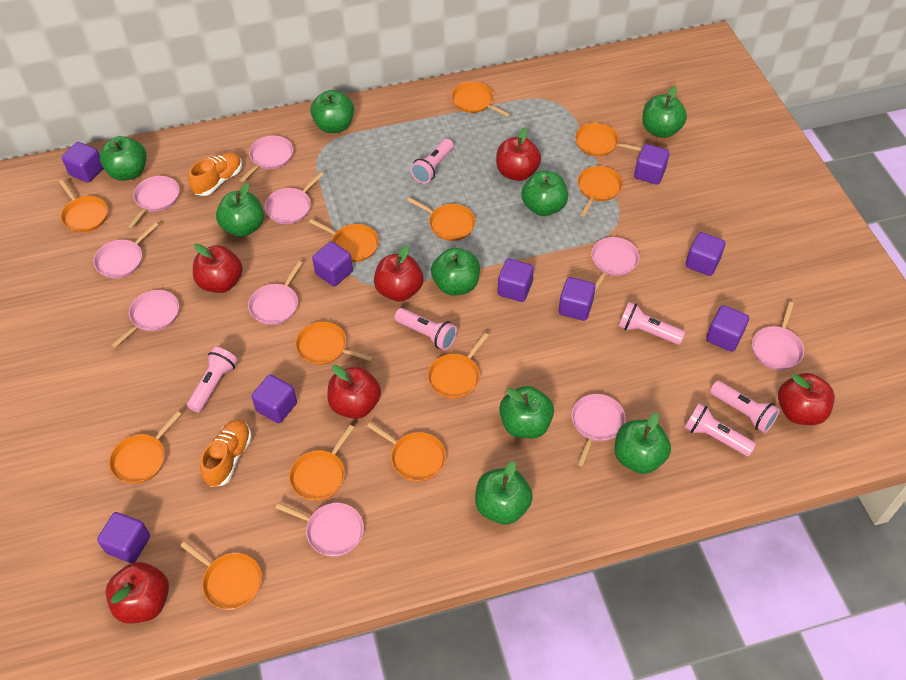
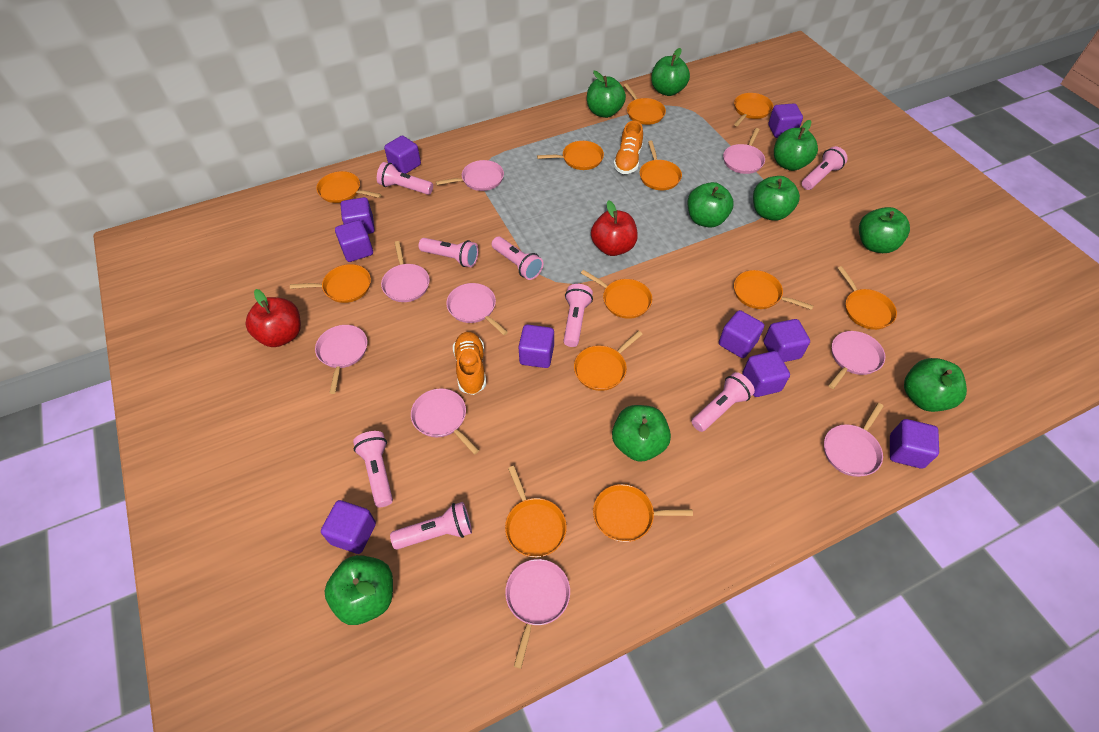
pink flashlight: [187,347,237,413] [394,308,457,350] [410,139,454,184] [619,302,685,345] [684,403,756,456] [710,381,780,433] = 6 -> [353,431,393,507] [377,162,433,195] [390,502,472,550] [419,238,478,267] [492,237,543,280] [563,284,593,347] [692,372,755,432] [802,146,848,190] = 8
pink pan: [93,222,159,278] [111,290,179,348] [128,176,179,228] [240,135,293,182] [248,261,302,325] [265,172,324,224] [275,503,364,557] [572,394,626,467] [591,237,640,292] [752,302,804,370] = 10 -> [315,325,367,394] [381,241,430,302] [411,388,479,454] [436,160,504,191] [446,283,508,335] [505,559,570,669] [723,128,765,174] [824,403,884,477] [828,331,885,389] = 9
purple cube: [62,142,103,182] [97,512,150,563] [251,375,297,423] [312,241,353,286] [497,259,534,302] [559,277,596,321] [634,144,670,184] [686,232,725,276] [706,305,749,352] = 9 -> [321,500,376,554] [335,220,373,262] [341,197,375,234] [384,136,421,174] [518,324,554,368] [719,310,764,358] [742,351,790,397] [764,319,810,362] [768,103,803,138] [890,419,939,469] = 10
red apple: [105,562,169,624] [193,244,243,293] [327,365,381,419] [374,245,423,302] [496,127,541,181] [778,373,835,425] = 6 -> [245,289,301,347] [591,200,638,256] = 2

